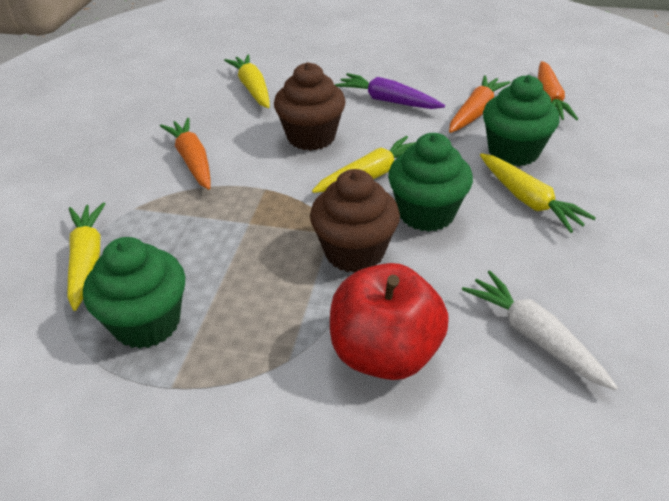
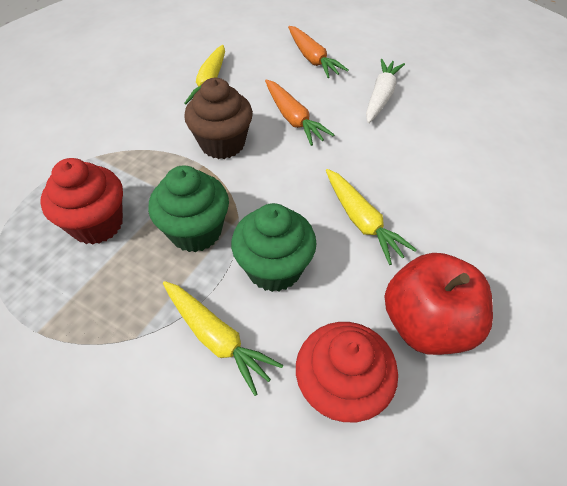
brown cupcake: [274,62,346,151] [310,169,400,273] = 2 -> [184,78,253,159] = 1
green cupcake: [83,237,185,349] [388,133,473,232] [483,75,560,166] = 3 -> [148,165,229,252] [231,203,317,292] = 2
orange carrot: [160,118,211,190] [449,75,511,133] [538,61,578,120] = 3 -> [265,79,334,146] [288,26,349,78] = 2
purple carrot: [335,73,445,109] = 1 -> none = 0
red cupcake: none = 0 -> [41,158,123,245] [296,322,398,422] = 2
yellow carrot: [67,202,105,311] [224,54,270,108] [312,136,416,193] [480,153,596,233] = 4 -> [163,281,283,396] [184,45,225,104] [326,169,417,265] = 3

